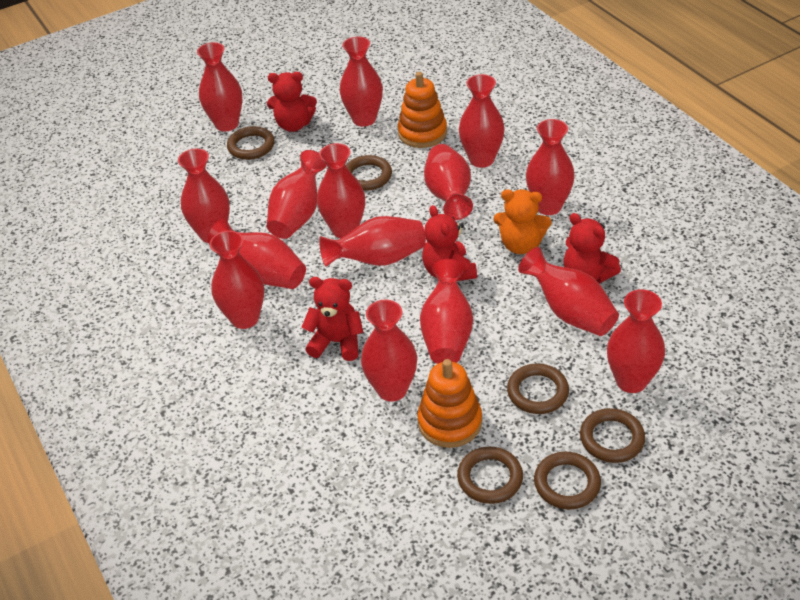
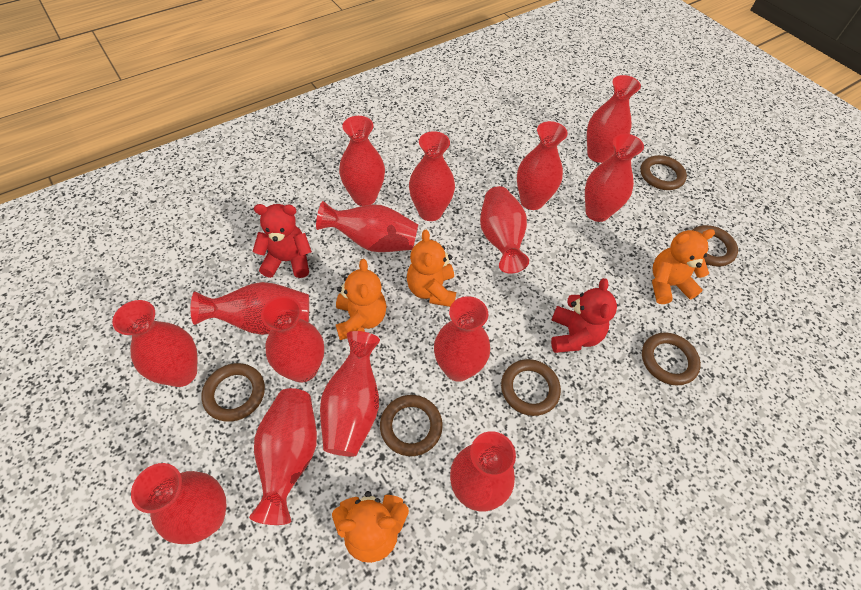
orange stacking toy: [398,72,447,148] [417,359,482,448] = 2 -> none = 0
orange teddy bear: [494,189,552,254] = 1 -> [332,491,409,563] [336,259,386,340] [407,230,456,307] [652,229,715,304] = 4
red teddy bear: [267,72,317,132] [302,277,363,361] [422,205,477,281] [564,213,621,283] = 4 -> [253,204,312,278] [551,278,617,353] = 2

